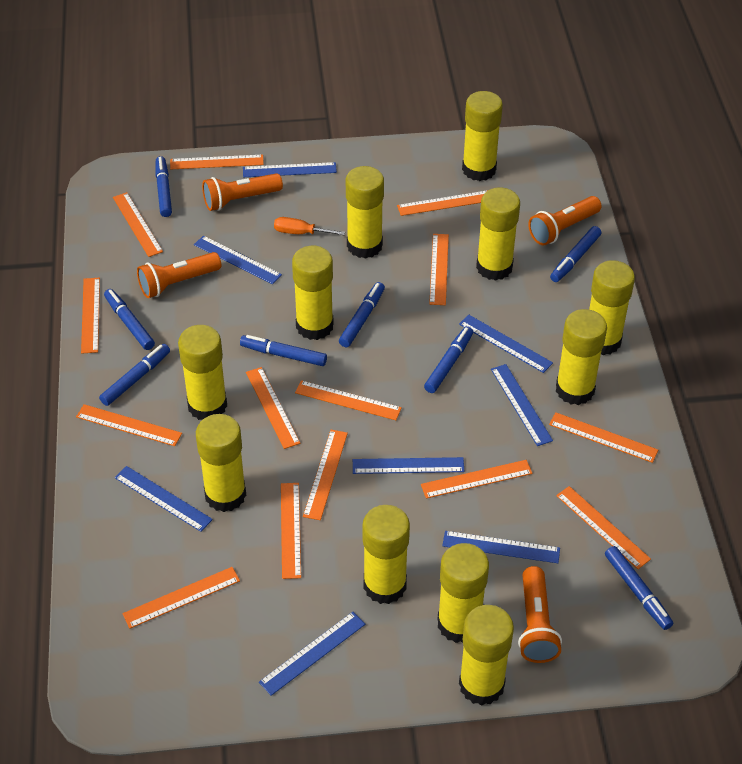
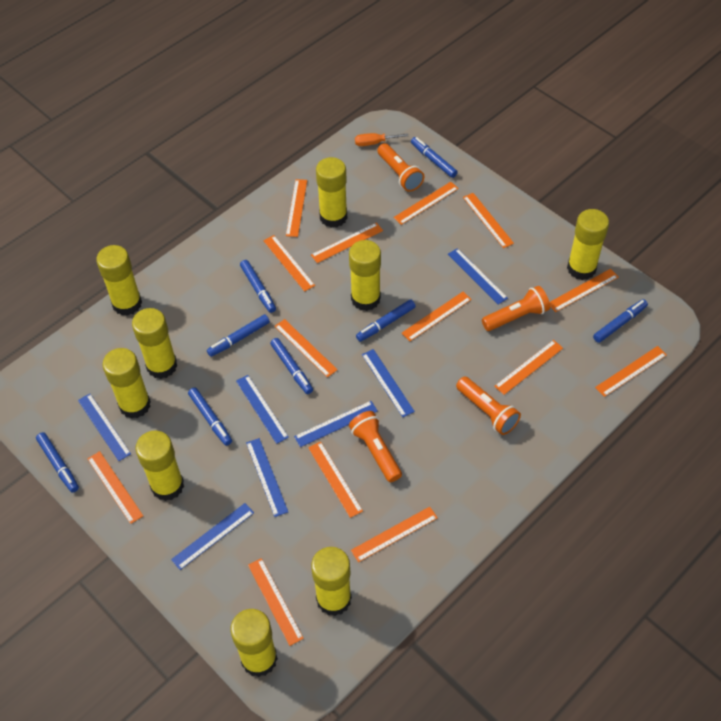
blue ruler: [115,466,213,532] [194,235,282,284] [243,162,337,177] [259,612,365,696] [353,457,465,474] [442,531,560,563] [459,315,553,373] [491,364,553,446] = 8 -> [78,394,131,461] [171,503,254,570] [236,375,289,444] [246,438,288,517] [294,401,378,447] [362,349,415,417] [448,248,508,304] = 7
yellow glue stick: [178,325,227,420] [196,414,246,512] [292,246,334,340] [346,166,384,259] [363,505,410,604] [437,543,489,643] [459,605,514,706] [462,91,503,181] [476,188,520,281] [556,309,607,405] [589,260,635,355] = 11 -> [96,245,142,316] [102,348,151,419] [132,308,177,379] [136,430,184,501] [230,609,278,677] [311,547,352,616] [316,157,347,228] [349,240,381,311] [567,209,609,280] = 9

